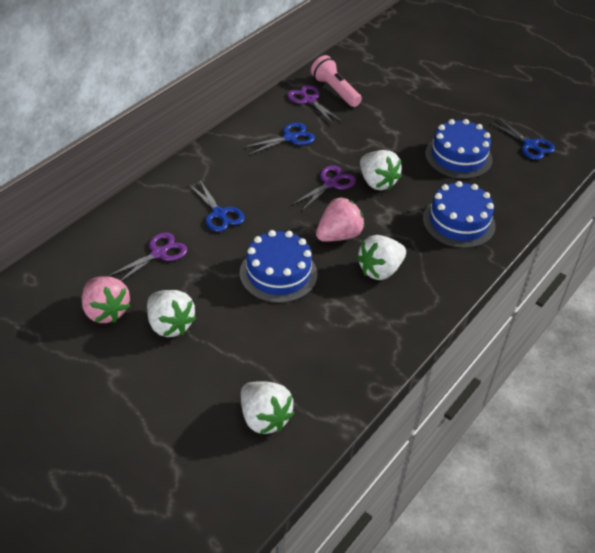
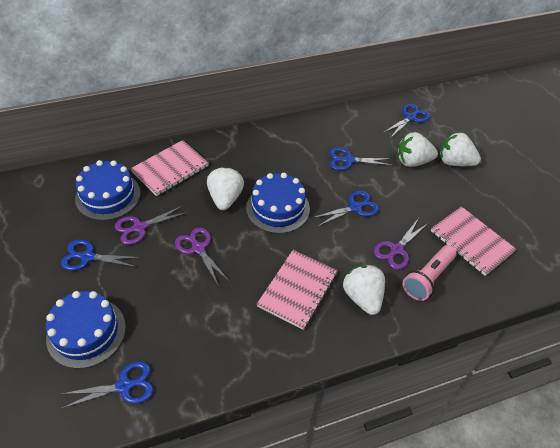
blue scissors: [189,179,245,232] [244,123,315,155] [491,117,555,160] = 3 -> [61,240,140,271] [62,361,153,408] [312,191,379,227] [329,148,393,171] [383,104,430,137] = 5
pink notebook: none = 0 -> [130,140,209,196] [257,250,338,330] [431,206,517,276] = 3
pink strawberry: [82,276,130,323] [316,197,365,242] = 2 -> none = 0

